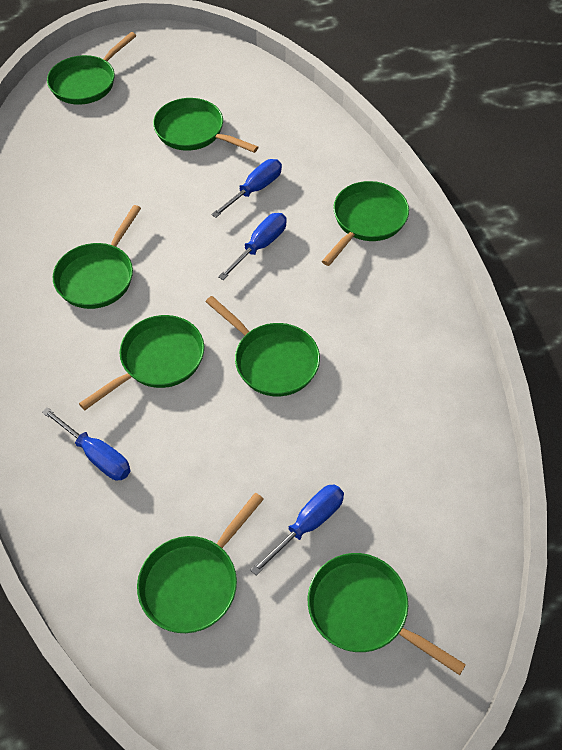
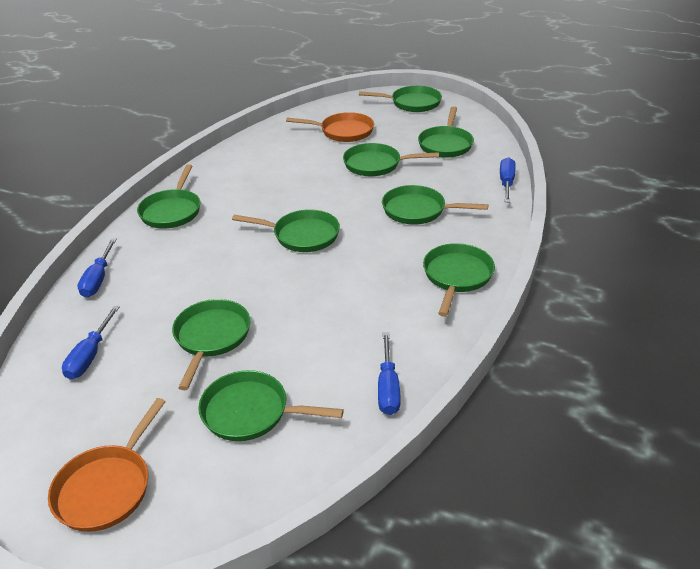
green pan: [47,32,136,105] [53,205,141,309] [79,315,204,410] [137,493,264,633] [153,98,258,153] [205,296,320,396] [308,553,466,675] [322,181,409,266] = 8 -> [137,164,200,229] [172,299,250,390] [198,370,344,441] [232,209,340,252] [343,143,439,176] [359,86,442,112] [382,185,488,225] [418,106,474,158] [423,243,495,317] = 9
orange pan: none = 0 -> [48,398,166,532] [286,112,374,142] = 2

